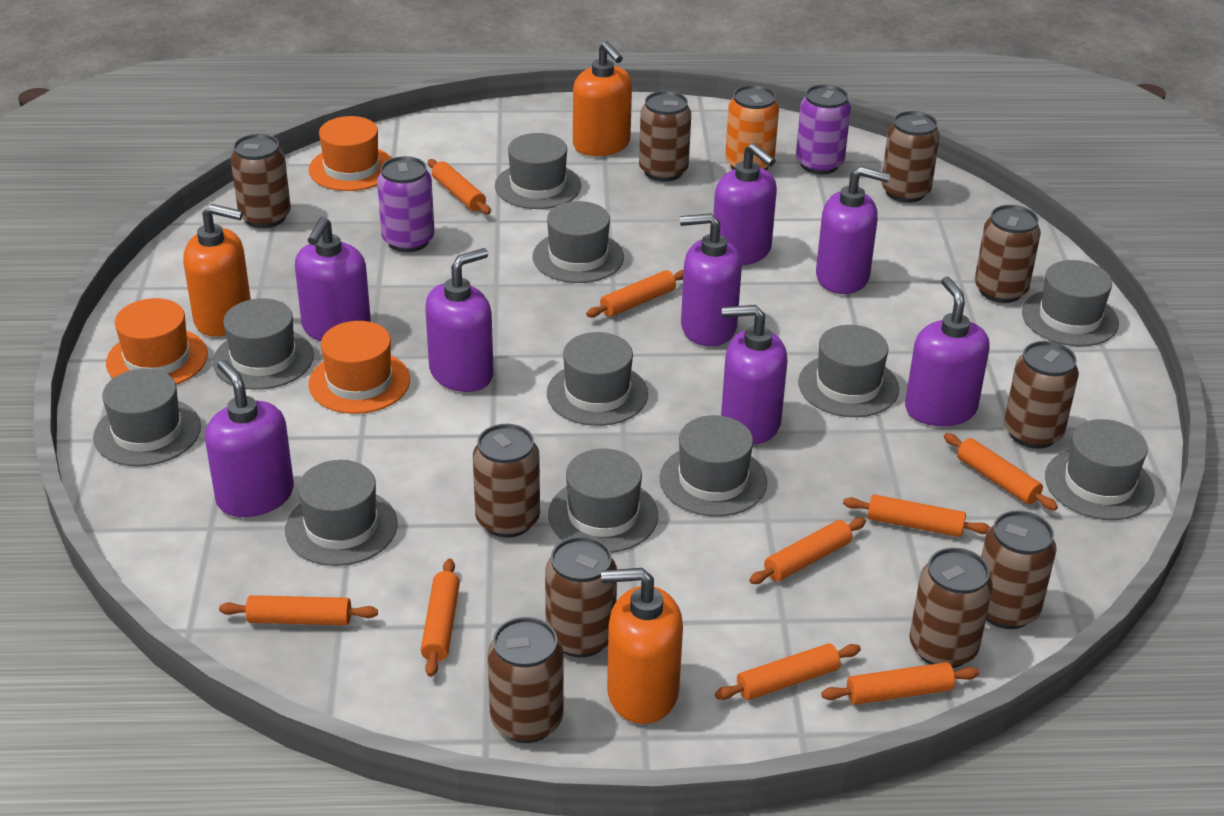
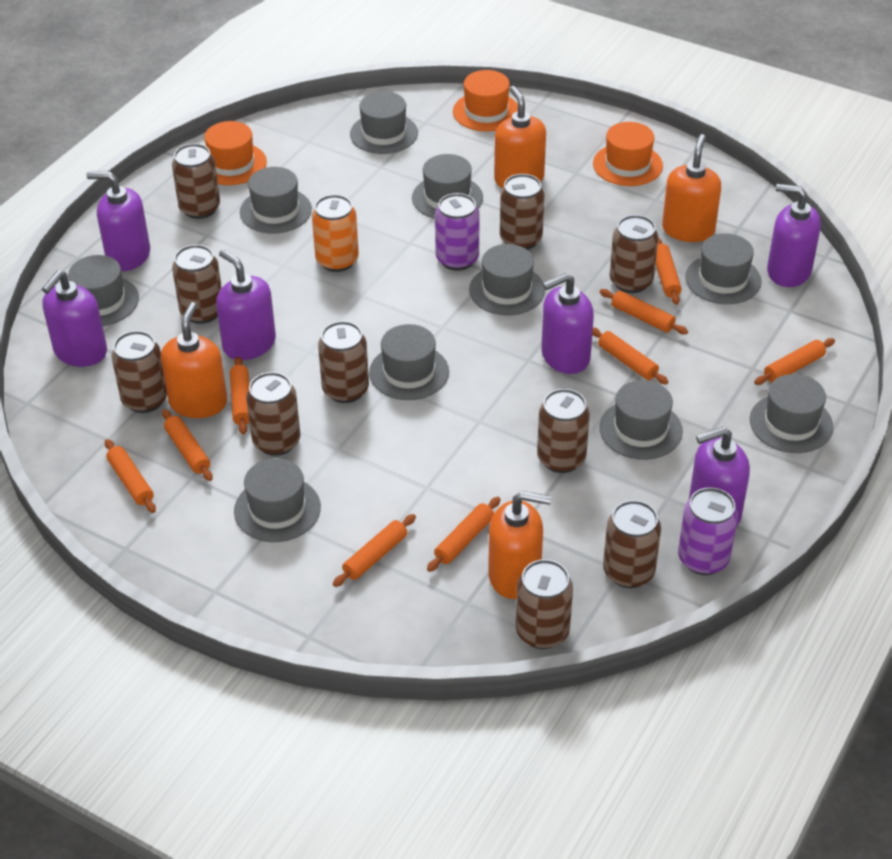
grey hat: [93,369,201,466] [213,298,314,390] [285,460,398,566] [495,133,581,209] [533,201,624,283] [547,332,648,426] [548,449,658,553] [659,415,767,517] [798,325,899,417] [1022,260,1119,346] [1045,419,1154,520] = 11 -> [68,255,139,326] [234,458,321,542] [240,167,312,234] [350,91,418,154] [369,324,449,400] [412,154,483,219] [469,244,545,315] [599,380,683,460] [685,233,762,304] [750,374,833,453] = 10
orange soap dispenser: [183,204,251,337] [573,41,632,156] [601,568,683,724] = 3 -> [161,302,227,418] [488,491,551,599] [494,86,546,188] [662,134,721,242] = 4
purple soap dispenser: [205,360,294,517] [295,217,371,341] [425,248,494,392] [680,213,742,346] [713,143,777,266] [721,305,787,444] [816,166,890,294] [905,276,989,426] = 8 -> [42,270,107,367] [86,171,150,271] [216,249,276,360] [541,273,594,374] [689,427,750,525] [767,184,821,287] = 6

